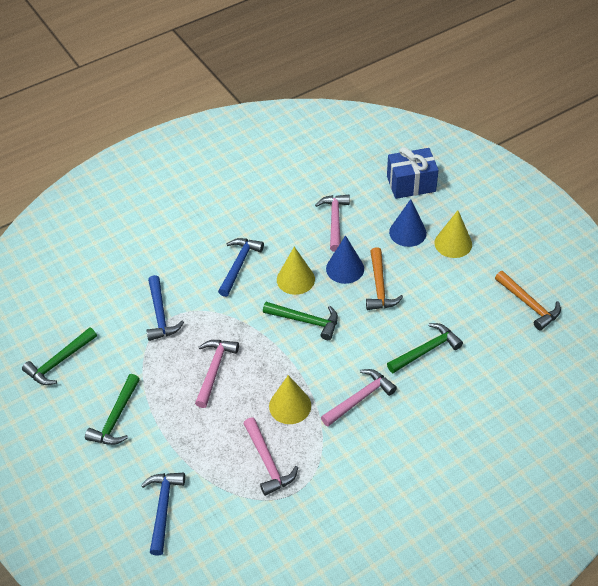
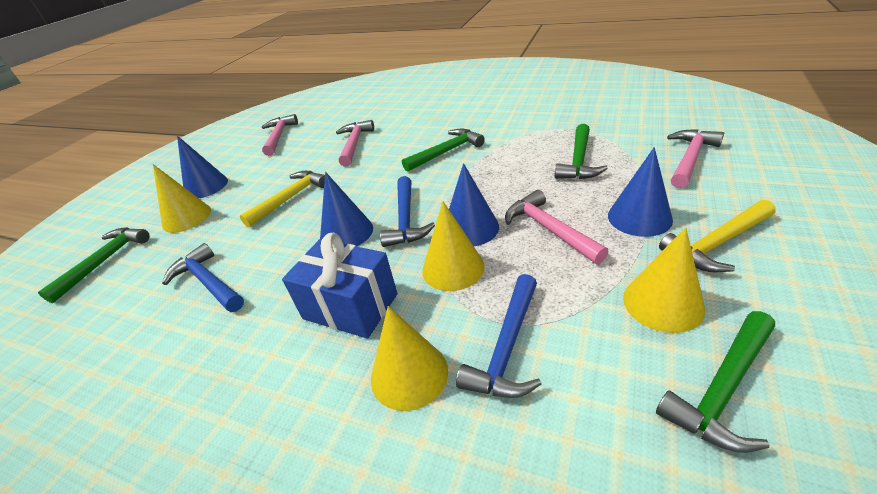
blue cone: [326,235,364,284] [389,199,427,247] = 2 -> [177,136,228,198] [320,172,373,247] [449,163,499,246] [608,147,673,237] = 4
orange hammer: [366,247,403,310] [495,271,561,331] = 2 -> none = 0
yellow cone: [269,375,311,424] [277,246,315,295] [434,210,472,258] = 3 -> [153,164,211,233] [371,306,448,411] [422,201,485,291] [623,227,705,333] = 4
yellow hammer: none = 0 -> [240,171,325,227] [659,200,776,272] = 2

